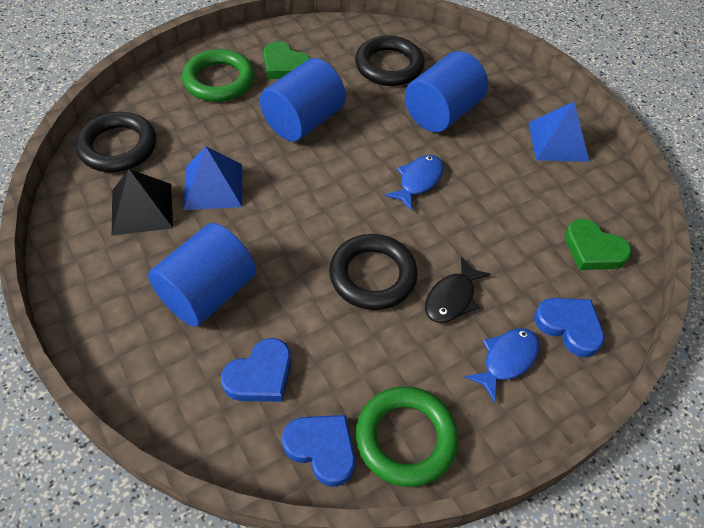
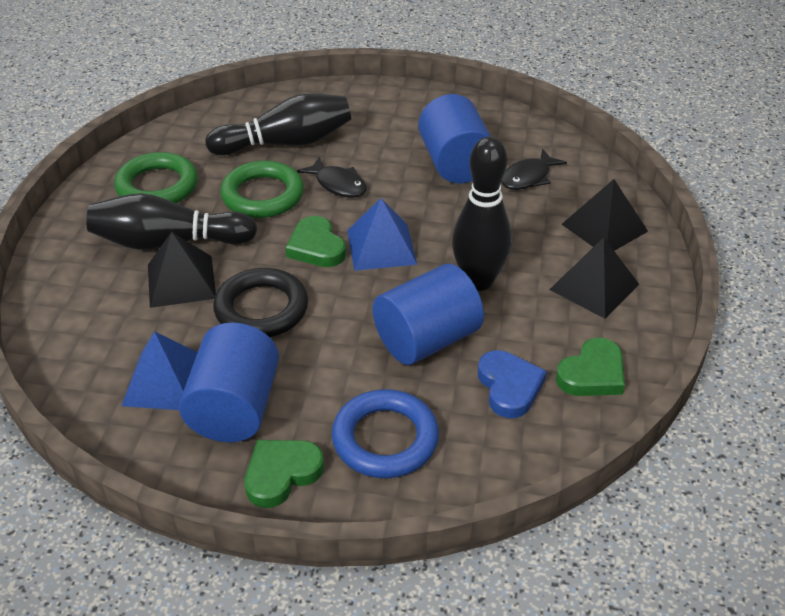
black bowling pin: none = 0 -> [86,193,258,250] [205,93,351,155] [452,136,512,291] = 3
black fish: [425,257,491,323] = 1 -> [297,157,367,198] [501,149,567,190] = 2
black pyramid: [112,169,173,236] = 1 -> [148,232,216,308] [549,237,639,319] [562,179,648,251] = 3
black ring: [76,112,156,172] [329,234,418,310] [355,35,425,86] = 3 -> [213,268,308,337] = 1
blue fish: [385,155,444,211] [465,328,540,402] = 2 -> none = 0
blue heart: [221,338,291,402] [282,415,355,487] [534,298,604,357] = 3 -> [478,350,547,418] = 1
blue ring: none = 0 -> [332,389,439,478] = 1
green heart: [263,41,311,79] [565,219,632,270] = 2 -> [245,440,324,508] [286,216,346,267] [556,338,625,396] = 3

